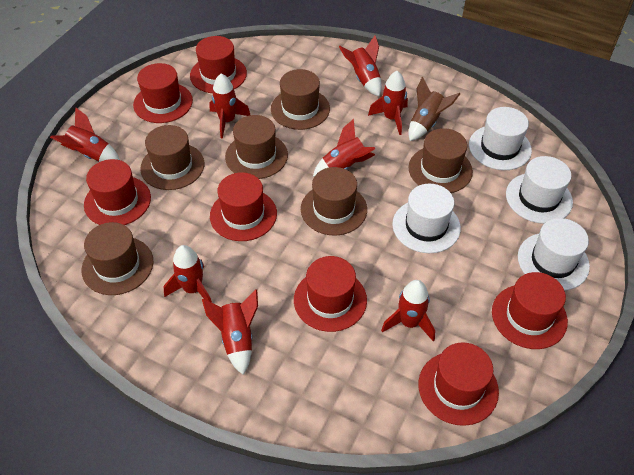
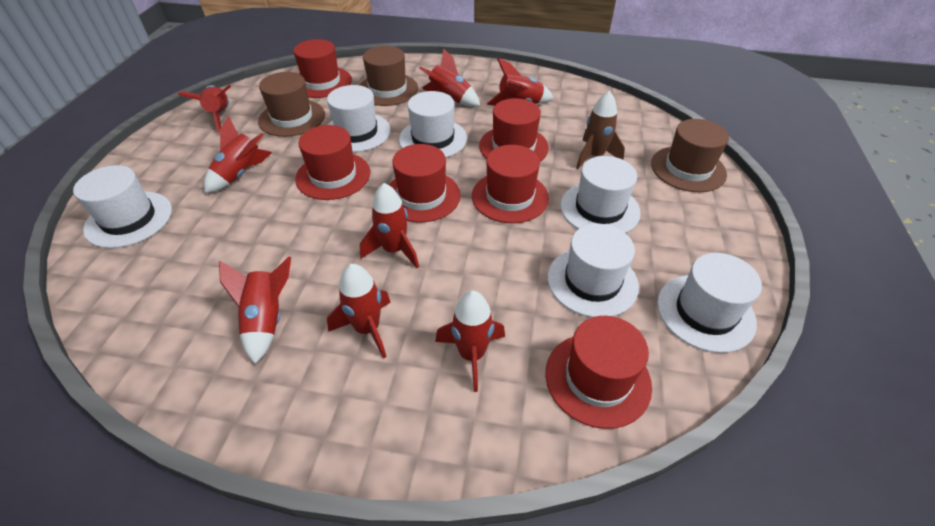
brown hat: [82,222,153,295] [140,125,204,190] [225,115,288,179] [271,69,330,130] [301,167,367,236] [409,128,473,193] = 6 -> [258,72,325,137] [360,46,418,106] [651,119,729,192] = 3
red hat: [84,159,151,225] [133,63,193,123] [190,36,247,93] [210,172,277,241] [294,256,367,332] [418,342,499,426] [492,272,568,349] = 7 -> [293,39,352,98] [295,125,370,200] [389,144,461,223] [472,145,549,223] [479,98,549,162] [545,316,652,429] = 6
white hat: [392,184,461,253] [469,107,532,170] [506,156,573,224] [518,218,590,291] = 4 -> [73,165,172,248] [327,85,391,152] [399,91,467,157] [548,224,639,317] [560,156,641,233] [657,253,762,353] = 6

